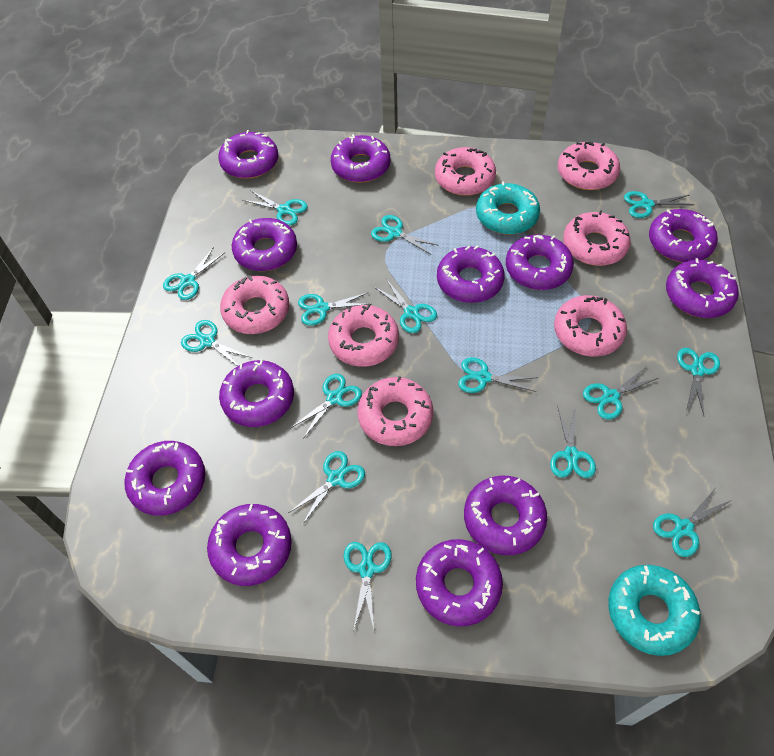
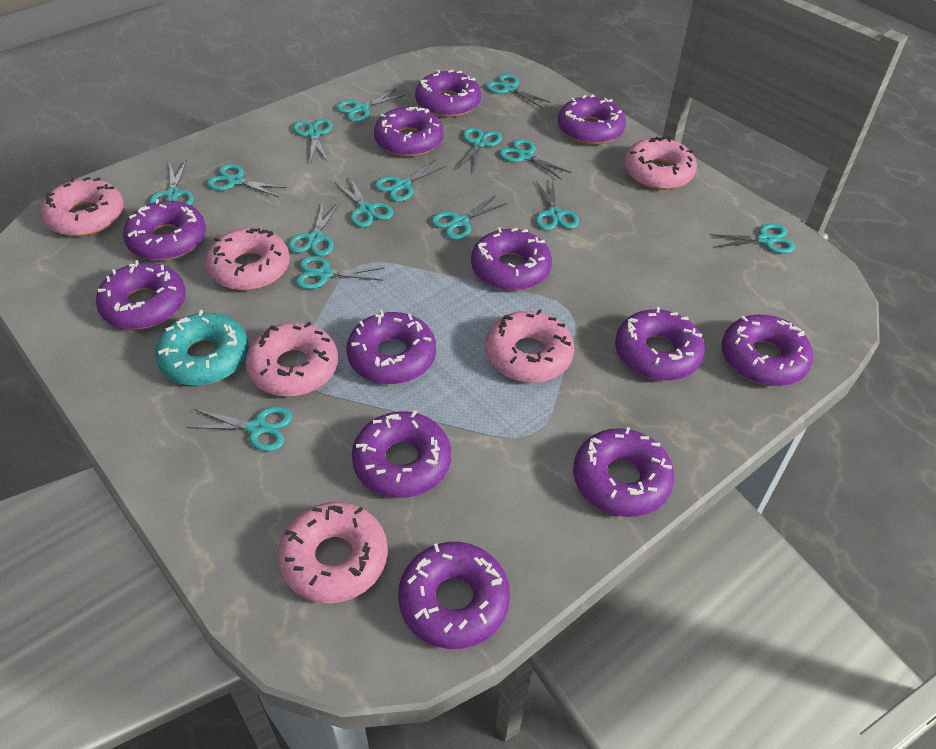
pink donut: [220,275,289,334] [328,304,399,367] [357,377,433,446] [435,147,496,196] [554,295,627,357] [558,142,620,190] [563,210,631,266] = 7 -> [41,177,124,236] [206,228,290,290] [245,322,338,397] [278,502,388,603] [485,309,574,383] [624,137,697,190] = 6
turquoise donut: [476,181,540,234] [608,565,701,656] = 2 -> [155,310,249,386] = 1

